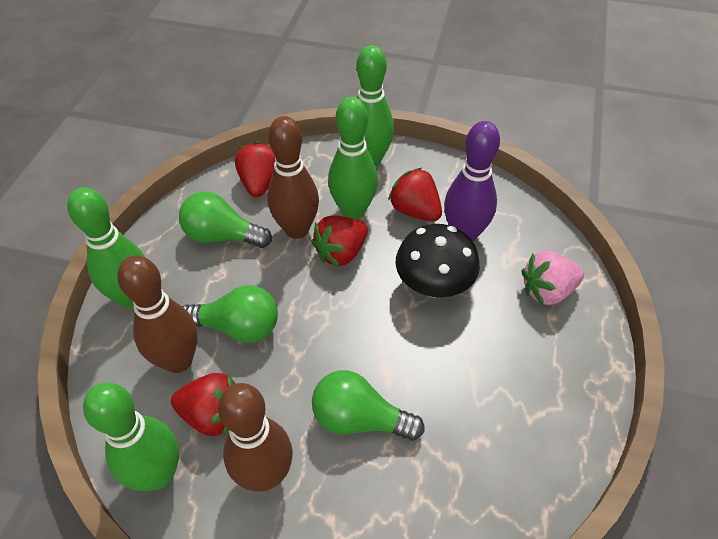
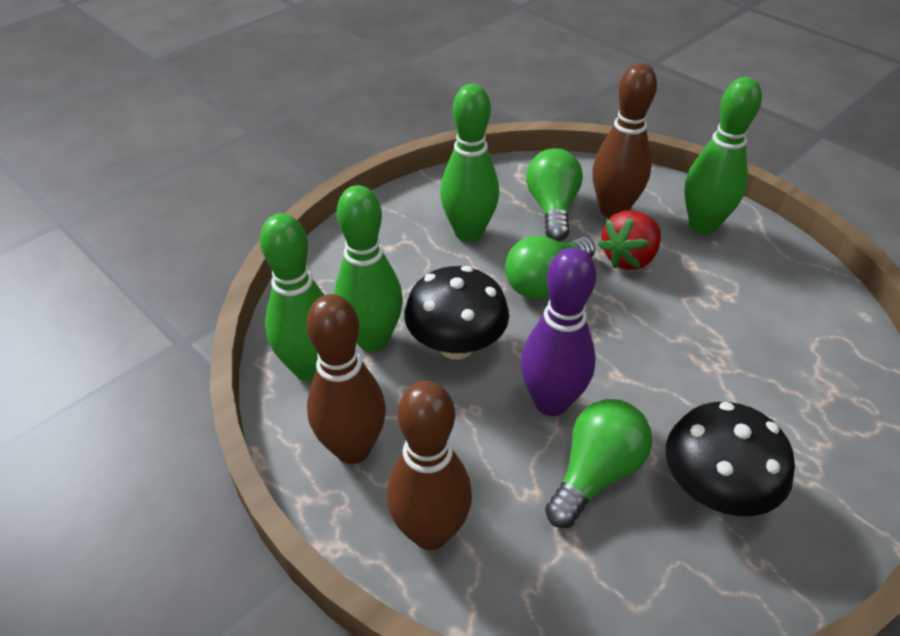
black mushroom: [395,224,480,297] = 1 -> [404,266,509,360] [666,402,795,516] = 2
pink strawberry: [521,251,584,305] = 1 -> none = 0
red strawberry: [171,373,235,437] [235,141,275,197] [311,215,368,267] [388,168,442,221] = 4 -> [598,211,661,270] = 1

